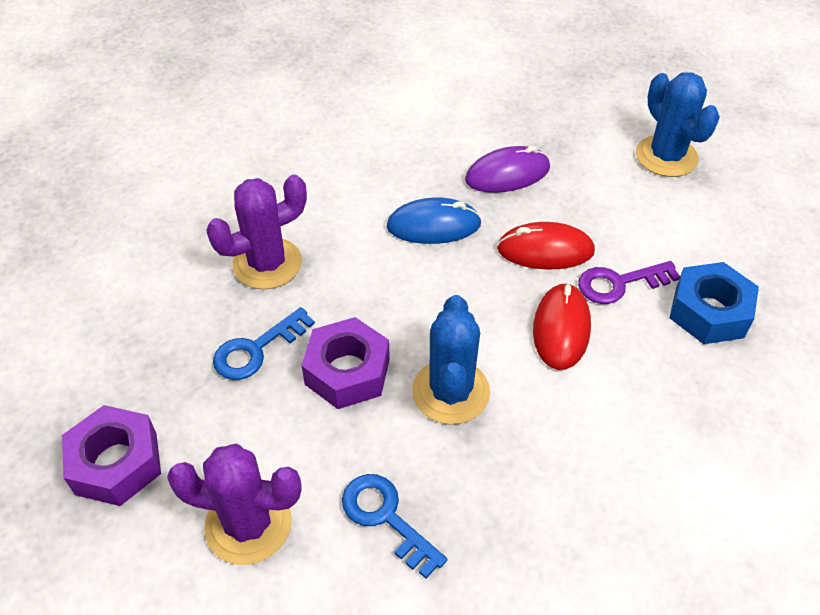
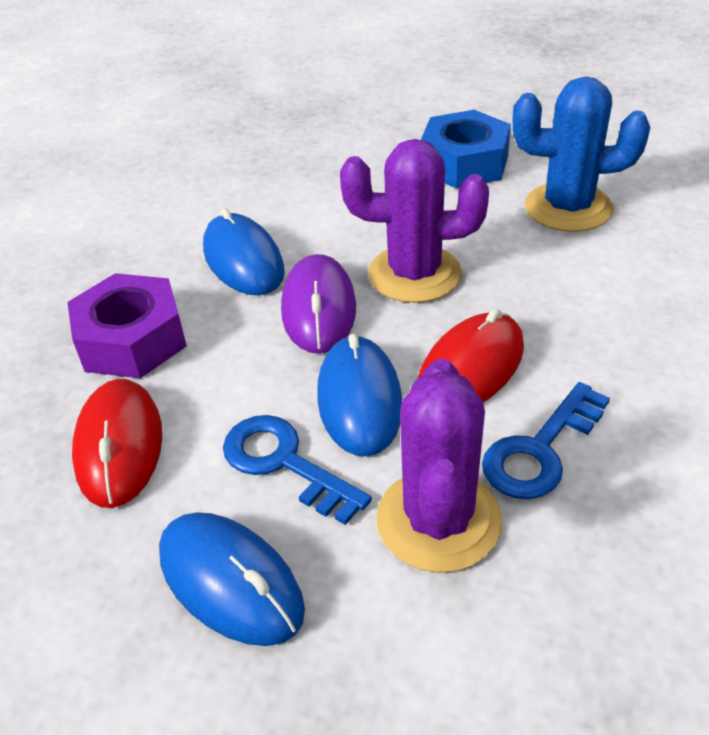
blue cactus: [412,295,490,425] [636,73,720,177] = 2 -> [513,77,650,232] = 1
blue mouse: [386,198,482,244] = 1 -> [159,512,305,646] [203,208,285,295] [317,334,402,457] = 3
purple key: [578,261,680,304] = 1 -> none = 0
purple nut: [62,405,161,506] [302,317,390,409] = 2 -> [67,273,187,378] = 1

